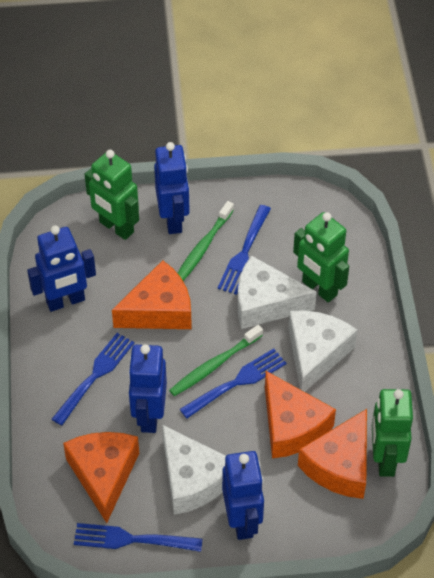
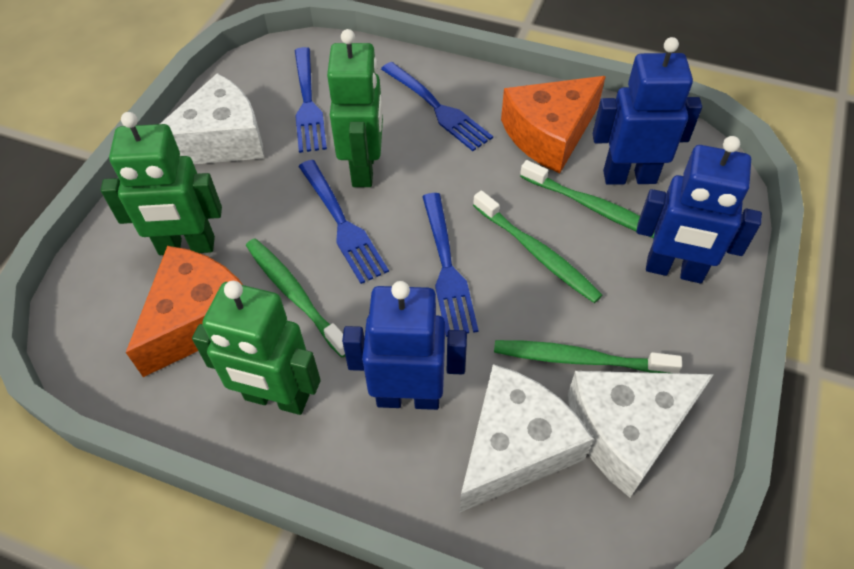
blue robot: [27,225,96,312] [128,344,167,433] [154,142,190,234] [222,451,264,540] = 4 -> [342,281,467,410] [593,37,702,185] [636,136,762,283] = 3
green toothbrush: [169,325,263,396] [177,201,234,281] = 2 -> [246,239,345,357] [473,190,602,303] [494,340,682,373] [520,160,655,238] = 4
orange cheese: [63,432,139,523] [112,260,192,329] [265,371,336,459] [298,409,367,499] = 4 -> [126,246,243,377] [501,76,606,173] = 2

